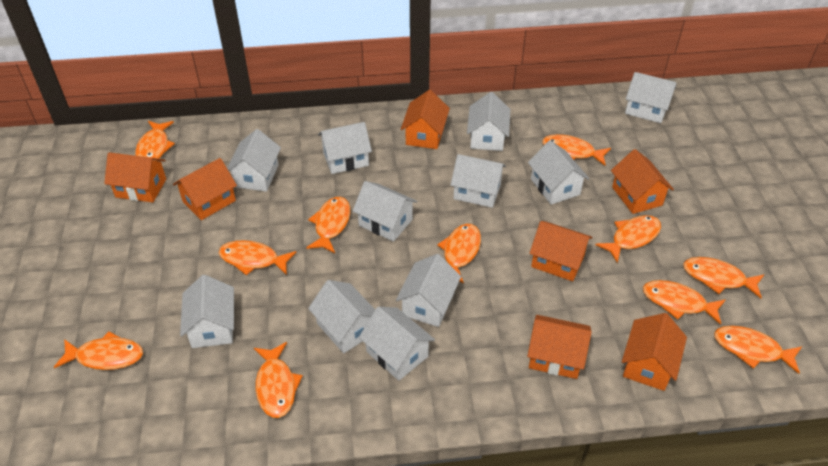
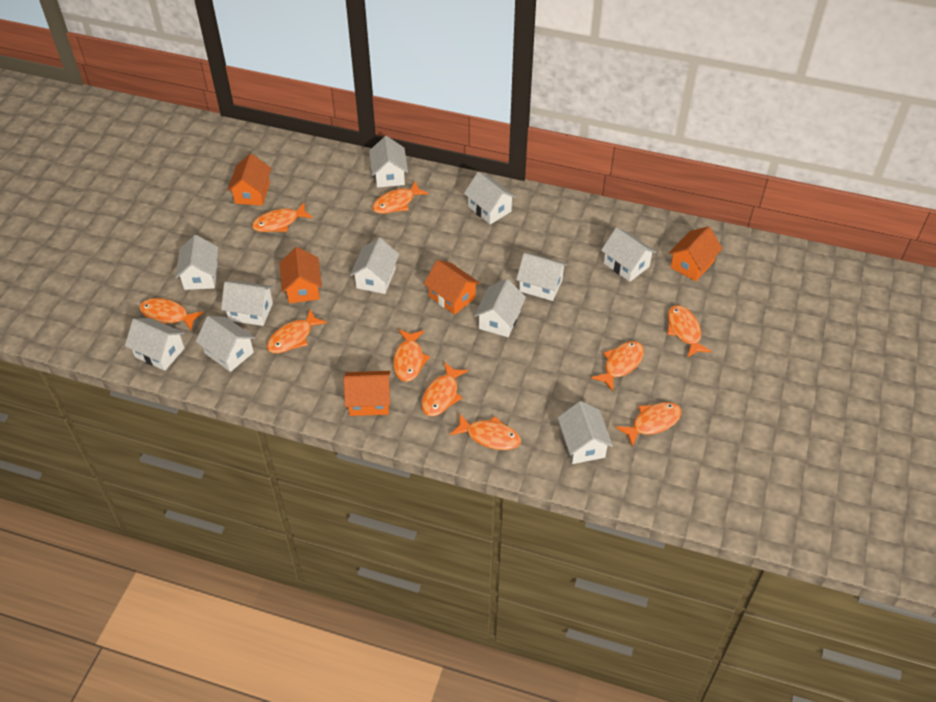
orange fish: [54,331,143,370] [135,121,175,161] [219,240,297,276] [254,342,303,418] [306,197,351,253] [437,224,481,284] [542,134,611,166] [595,215,661,263] [643,280,725,325] [683,257,764,298] [714,325,802,374] = 11 -> [139,298,204,331] [252,203,313,232] [267,309,327,353] [372,181,429,214] [393,330,430,382] [421,362,468,416] [450,413,521,450] [591,341,644,391] [616,402,682,447] [667,305,712,358] = 10
orange house: [104,152,166,203] [173,158,237,220] [401,90,450,149] [527,315,592,379] [529,221,592,281] [611,149,674,214] [622,313,687,391] = 7 -> [227,153,271,206] [279,247,322,303] [344,371,390,416] [424,260,480,315] [669,226,723,281] = 5

